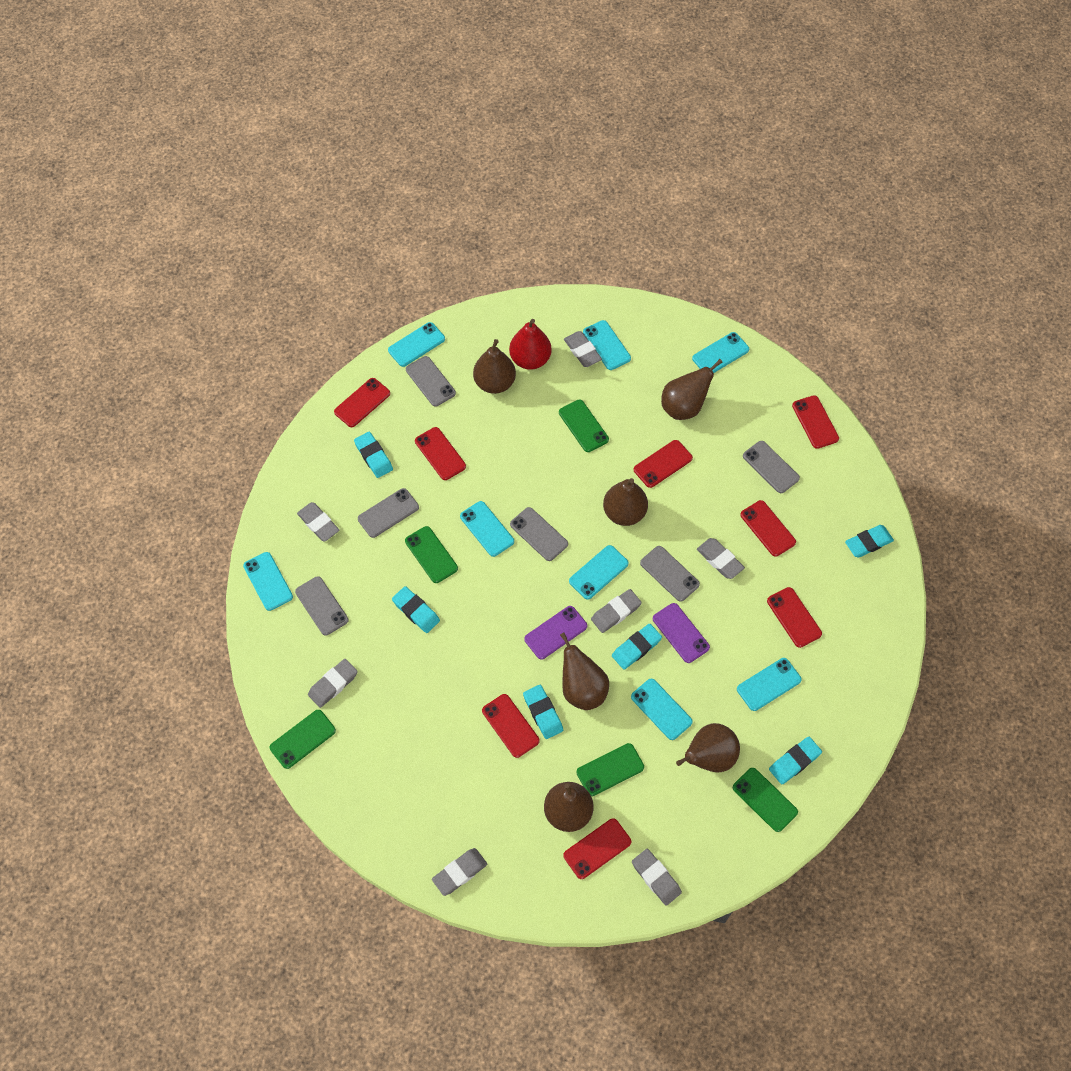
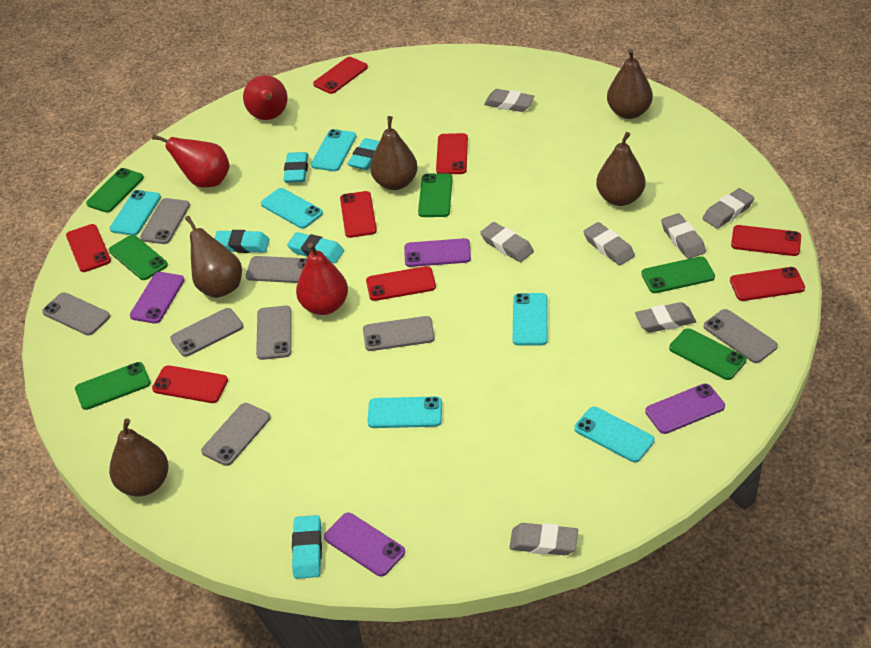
brown pear: [473,339,516,394] [544,782,593,832] [560,632,609,710] [603,478,648,526] [661,359,723,420] [676,723,740,772] = 6 -> [109,418,169,497] [185,216,242,298] [370,116,418,190] [596,132,646,206] [607,49,653,119] = 5
green phone: [270,710,336,769] [405,526,458,583] [559,400,609,452] [576,743,644,796] [733,768,798,832] = 5 -> [75,362,151,410] [86,168,144,213] [109,235,168,280] [418,174,453,217] [641,256,715,293] [669,328,747,380] = 6
grey phone: [295,576,349,635] [358,488,419,538] [406,356,456,407] [510,507,568,561] [640,546,700,602] [743,441,800,493] = 6 -> [42,292,110,335] [140,198,190,244] [170,308,243,357] [201,403,271,466] [246,256,308,283] [256,306,291,360] [363,316,435,351] [704,309,778,363] = 8
purple phone: [524,606,587,659] [653,603,710,663] = 2 -> [130,272,185,324] [324,513,405,577] [404,238,471,267] [645,383,725,434] = 4
red pear: [509,319,552,370] = 1 -> [152,134,230,188] [243,75,288,120] [296,243,348,315] = 3
turquoise eraser: [354,432,393,478] [392,586,440,633] [523,685,563,739] [612,624,662,670] [769,737,822,784] [845,525,894,558] = 6 -> [214,230,270,253] [283,152,308,183] [287,232,344,263] [292,515,322,579] [347,138,380,170] = 5
turquoise phone: [243,552,293,611] [388,322,445,367] [460,501,514,557] [569,545,629,600] [583,320,631,370] [631,679,693,740] [692,332,749,373] [737,658,802,711] = 8 -> [110,190,161,235] [261,188,323,229] [311,129,356,171] [367,396,442,428] [513,293,548,346] [574,407,655,462] = 6

